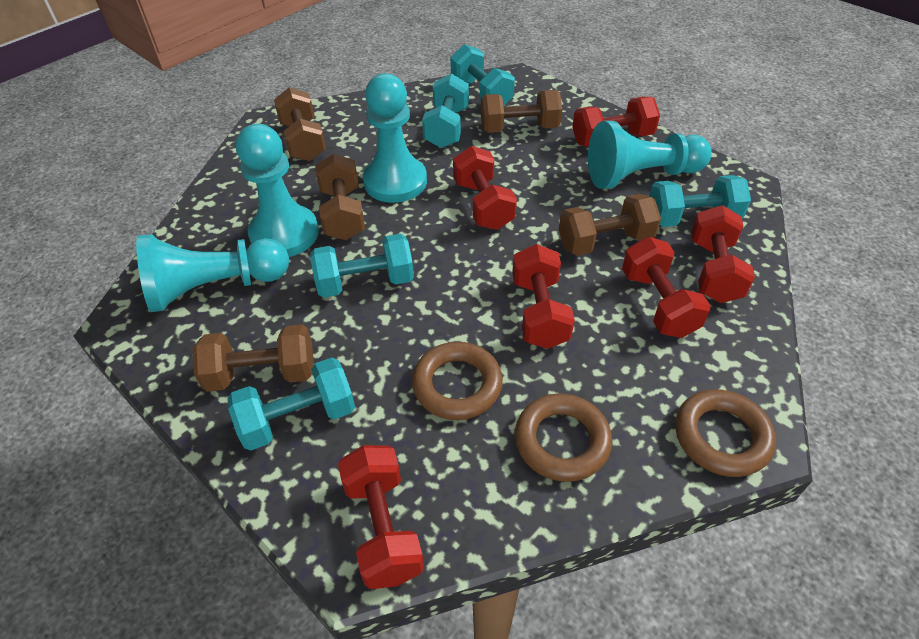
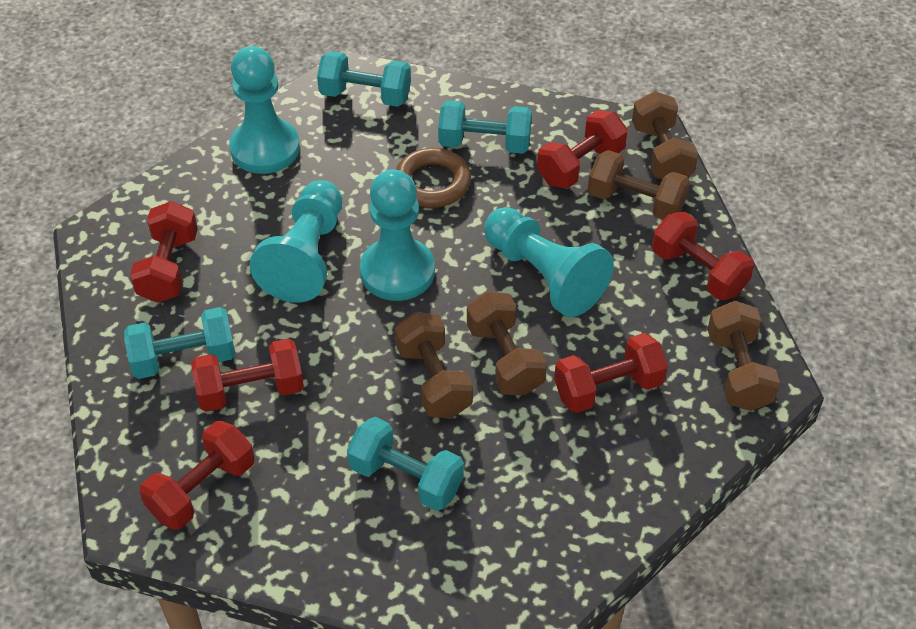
brown ring: [412,342,503,420] [515,393,612,482] [675,389,776,477] = 3 -> [396,148,471,208] = 1
turquoise dumbbell: [227,357,355,451] [310,234,414,298] [422,74,469,148] [450,44,515,106] [649,175,751,227] = 5 -> [124,307,236,379] [317,51,411,107] [347,417,464,511] [438,100,532,154] = 4

